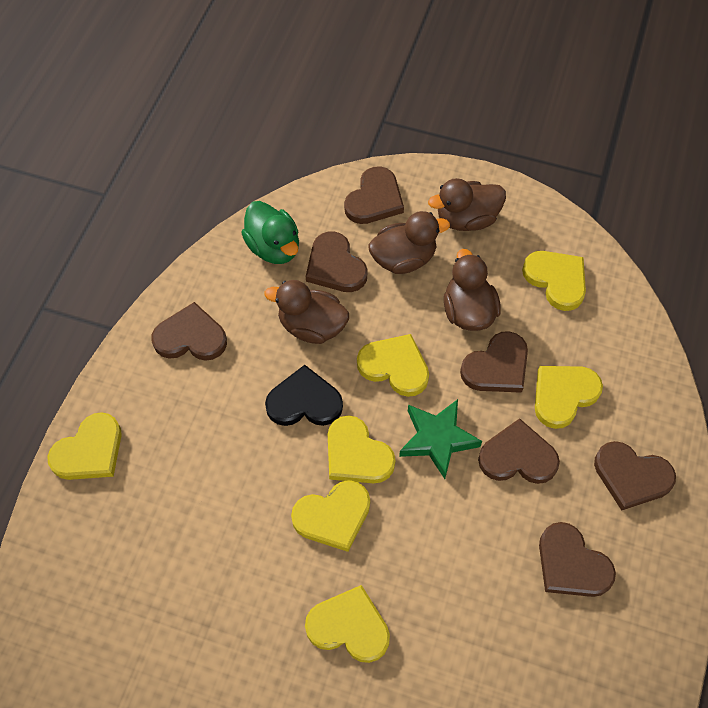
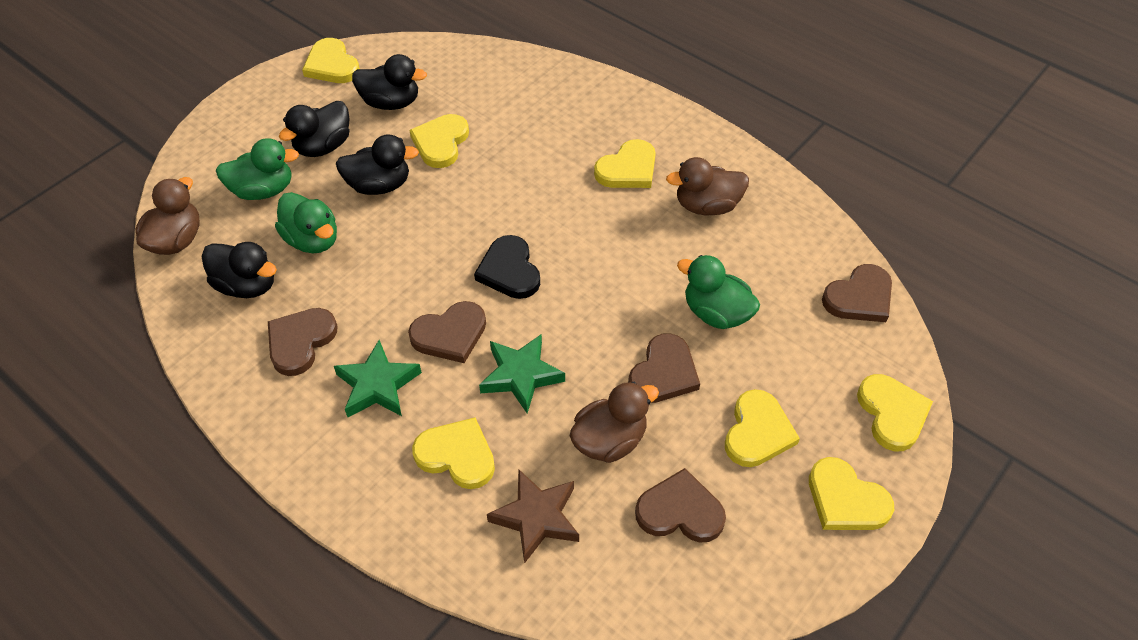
black duck: none = 0 -> [202,242,277,298] [279,101,350,157] [336,134,419,195] [352,54,427,110] = 4
brown duck: [264,280,349,344] [368,211,450,274] [428,178,506,231] [444,249,501,331] = 4 -> [136,177,200,255] [569,382,659,463] [666,157,749,215] = 3
brown heart: [151,302,227,361] [306,232,368,292] [344,166,404,224] [460,331,528,393] [478,418,560,484] [539,522,616,597] [594,441,676,511] = 7 -> [268,308,337,376] [408,301,486,363] [628,333,700,403] [635,468,726,543] [822,264,892,322] = 5
brown star: none = 0 -> [487,470,579,564] = 1
green duck: [241,201,299,264] = 1 -> [216,138,299,200] [275,192,337,253] [677,255,760,329] = 3
green star: [399,399,482,479] = 1 -> [334,340,422,417] [479,334,565,414] = 2

